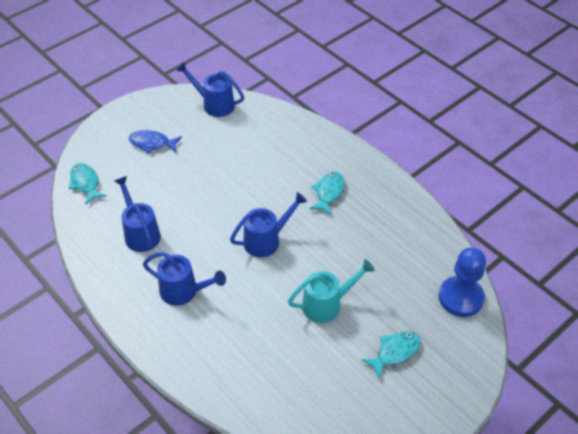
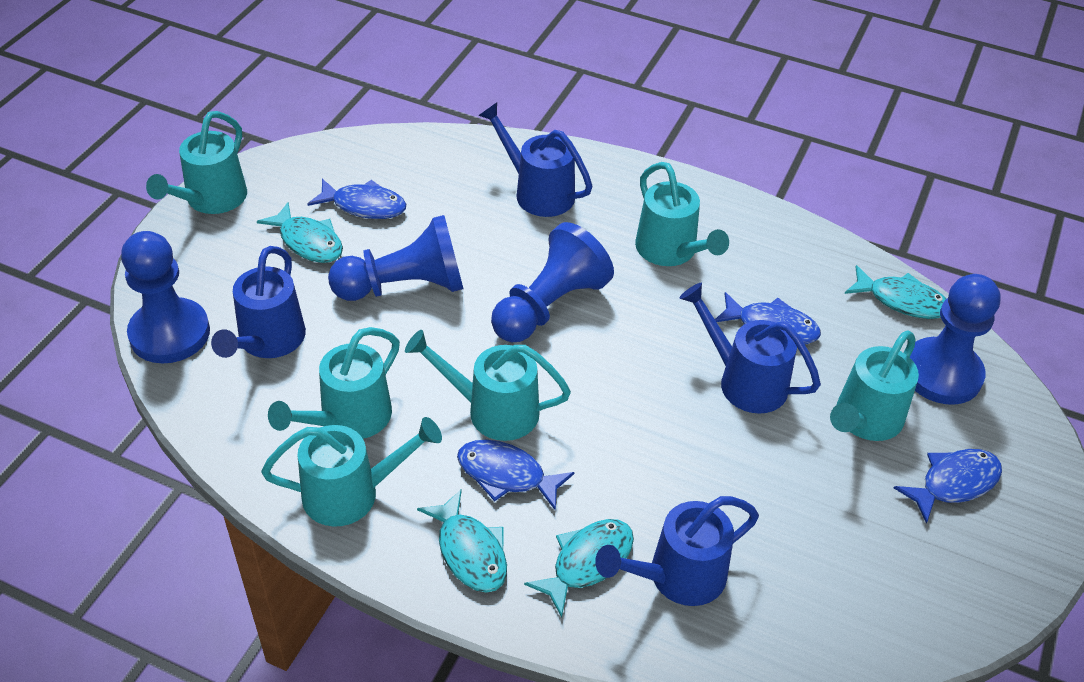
blue fish: [129,130,182,154] = 1 -> [308,179,406,219] [457,440,575,511] [715,292,821,344] [894,449,1002,524] = 4
blue pawn: [439,248,486,317] = 1 -> [121,231,210,364] [328,215,464,301] [491,222,614,342] [910,274,1001,405] = 4
turquoise fish: [69,163,107,205] [309,171,345,215] [361,331,420,379] = 3 -> [257,202,343,263] [417,489,507,593] [524,519,634,618] [845,265,946,319] = 4
turquoise watering can: [288,259,375,323] = 1 -> [146,111,247,214] [261,417,442,527] [268,327,400,439] [405,330,571,441] [635,162,729,266] [830,331,919,441] = 6

